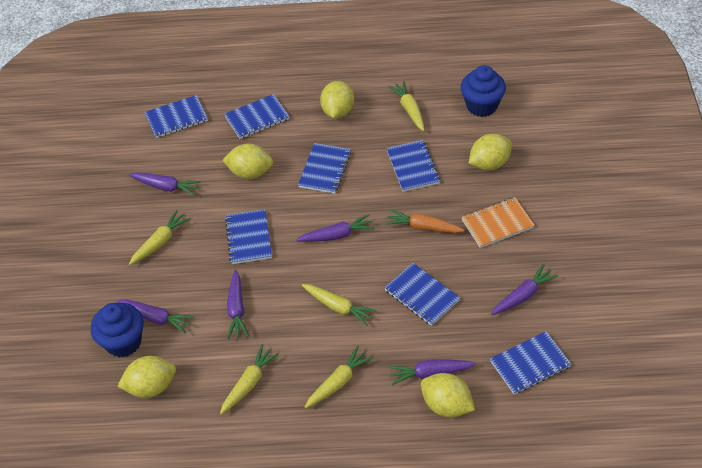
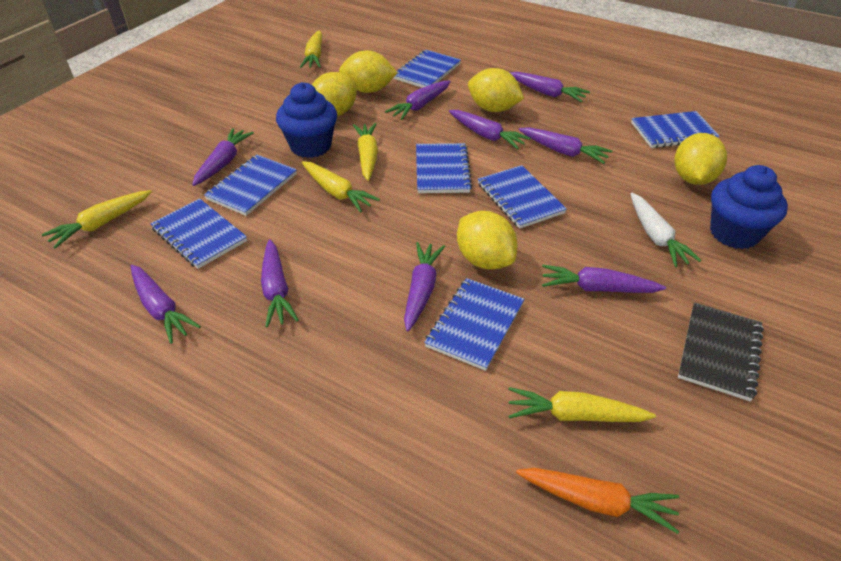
black notebook: none = 0 -> [678,302,764,402] = 1
orange notebook: [461,197,535,248] = 1 -> none = 0
purple carrot: [118,299,194,333] [129,172,201,196] [227,270,249,339] [296,214,375,242] [388,359,476,385] [491,264,558,315] = 6 -> [131,265,201,344] [192,128,254,186] [261,239,298,327] [385,81,451,120] [404,242,445,332] [449,110,531,150] [509,72,590,102] [519,127,612,164] [542,265,666,293] = 9
white carrot: none = 0 -> [631,193,701,267] = 1

